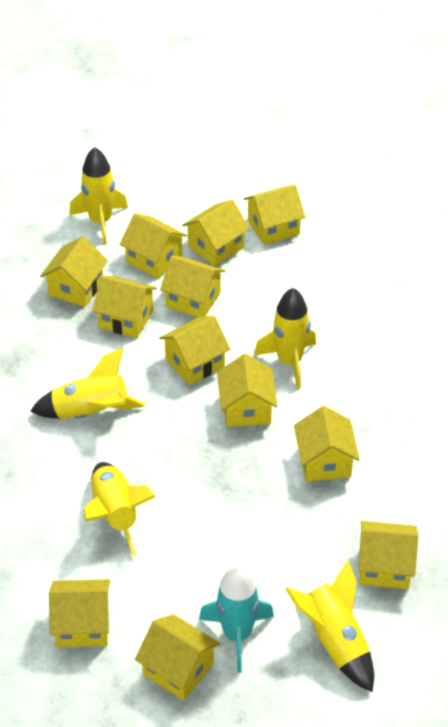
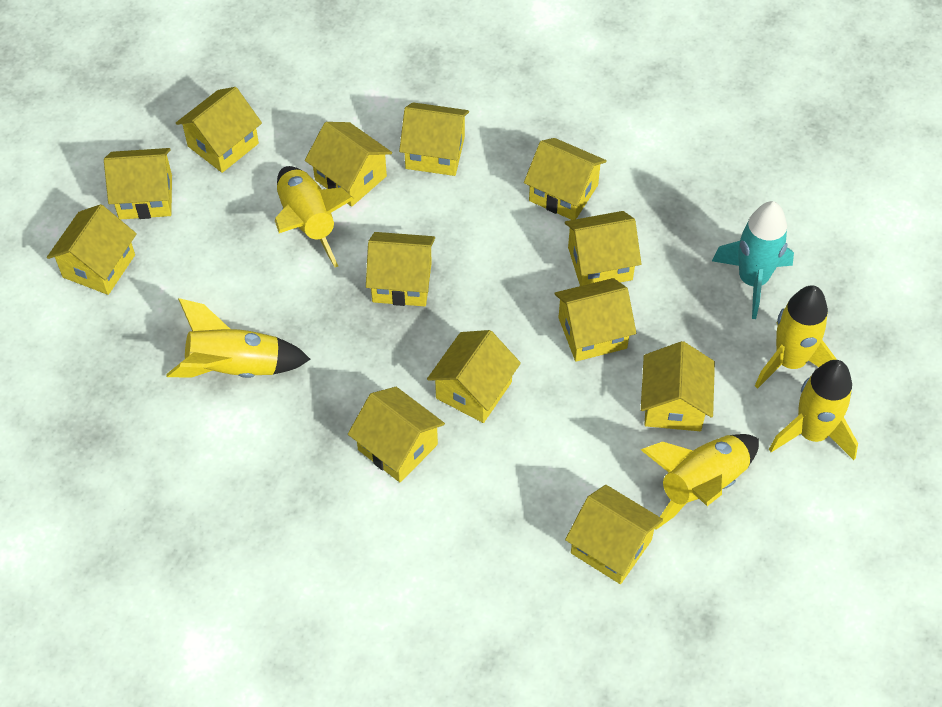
yellow house: [40,236,108,307] [49,579,110,647] [92,276,157,338] [120,213,187,279] [135,614,220,701] [159,316,230,385] [160,256,225,317] [182,199,250,266] [217,354,278,427] [244,184,305,245] [294,406,360,482] [358,521,419,589] = 12 -> [47,204,137,295] [104,148,172,220] [176,87,262,173] [305,122,392,207] [348,387,445,482] [366,232,435,306] [399,102,469,176] [427,330,521,423] [524,138,607,220] [554,278,636,362] [565,211,641,286] [565,485,663,584] [641,341,715,431] = 13

